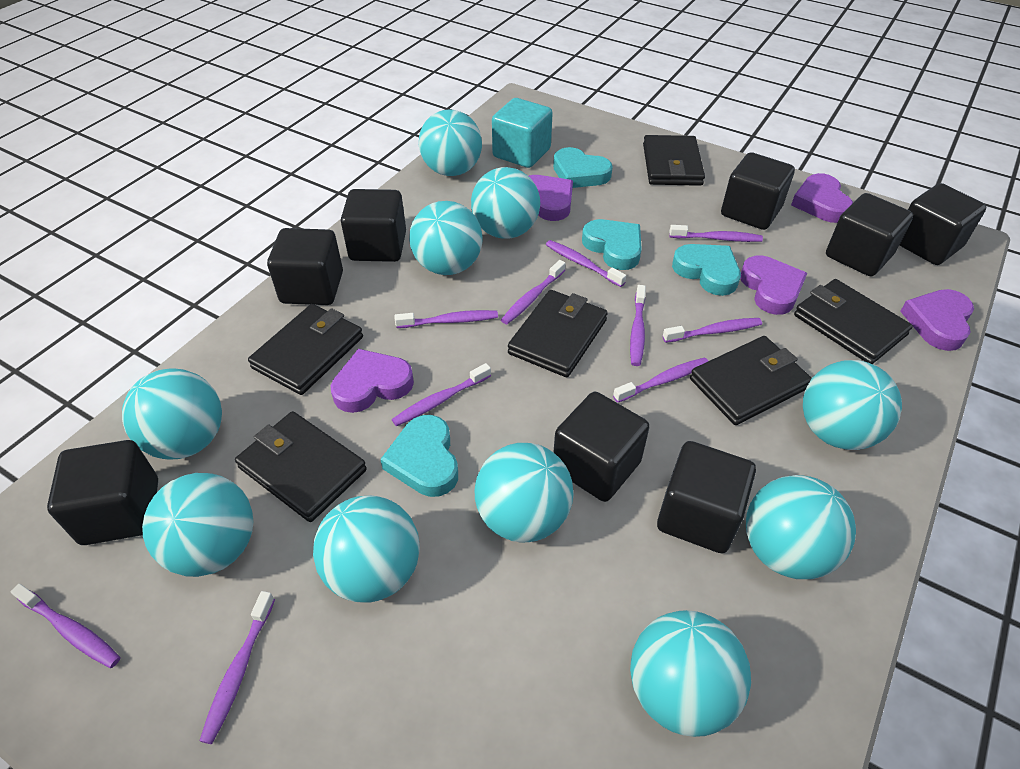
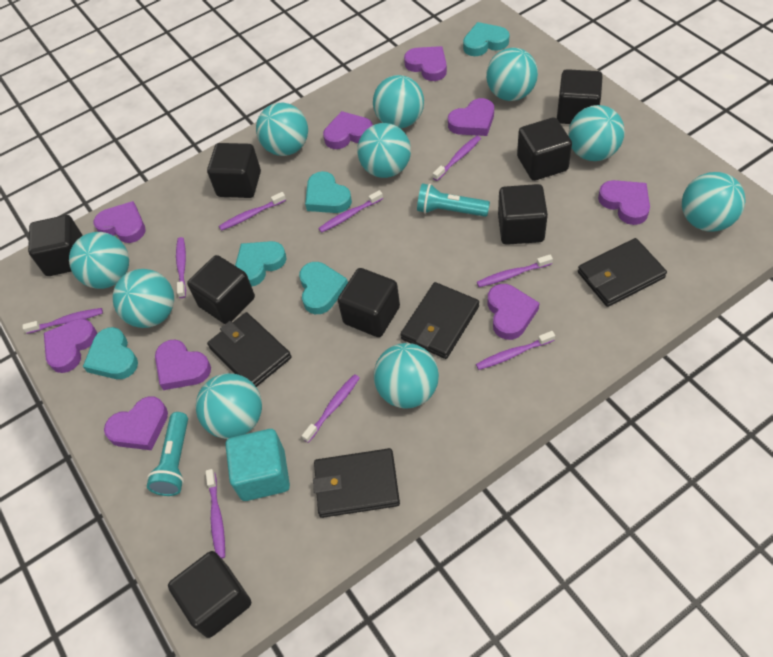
black wallet: [235,411,367,522] [248,304,363,395] [508,290,608,377] [643,135,705,186] [690,336,812,425] [794,279,913,364] = 6 -> [207,312,291,387] [313,448,400,518] [401,282,479,359] [578,238,667,307] = 4
purple heart: [331,349,414,413] [529,175,573,221] [740,256,807,315] [791,173,853,223] [900,289,974,351] = 5 -> [44,319,97,373] [94,201,145,243] [104,397,168,450] [155,340,211,390] [323,111,373,149] [404,46,447,81] [448,98,494,136] [487,284,540,340] [598,180,650,225] = 9
purple toothbrush: [10,584,120,668] [200,591,275,744] [392,363,491,426] [394,310,498,328] [501,260,565,324] [546,240,626,287] [613,357,708,403] [630,285,646,366] [663,318,762,343] [669,225,763,242] = 10 -> [23,308,103,334] [176,237,186,298] [206,469,225,559] [219,192,286,231] [302,374,360,443] [318,190,383,233] [433,136,481,181] [476,331,555,370] [477,255,553,287] = 9
turquoise flashlight: none = 0 -> [147,412,188,496] [417,183,490,217] = 2
turquoise heart: [380,415,458,497] [553,147,613,188] [582,219,642,270] [672,244,741,296] = 4 -> [83,327,138,379] [235,241,286,287] [299,262,348,314] [305,171,352,213] [463,22,510,56] = 5

